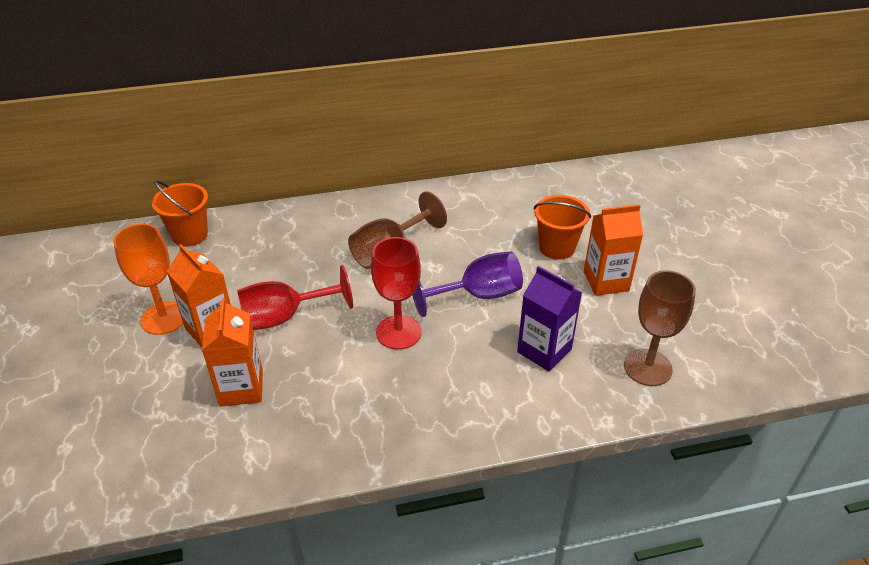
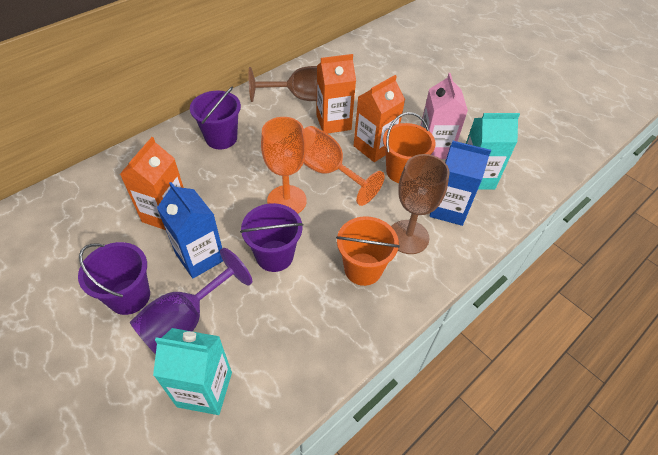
blue carton: none = 0 -> [157,182,223,278] [429,141,491,226] = 2
orange goblet: [113,224,183,335] = 1 -> [261,117,307,214] [303,126,385,206] = 2
pink carton: none = 0 -> [421,73,468,159] = 1
purple bucket: none = 0 -> [78,242,150,315] [190,87,241,150] [240,203,303,272] = 3
purple carton: [517,266,582,372] = 1 -> none = 0
red goblet: [237,265,353,330] [371,237,421,350] = 2 -> none = 0
turquoise carton: none = 0 -> [153,328,232,415] [466,113,520,190] = 2

